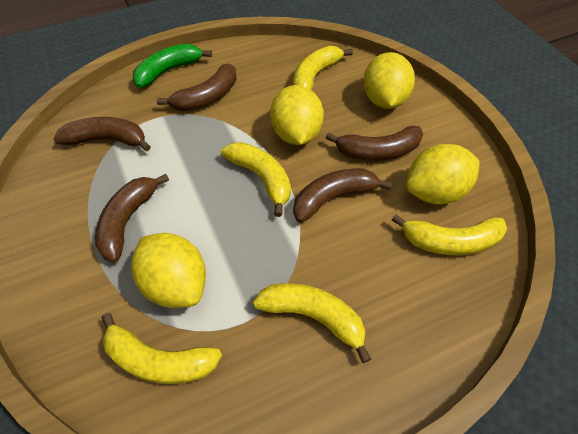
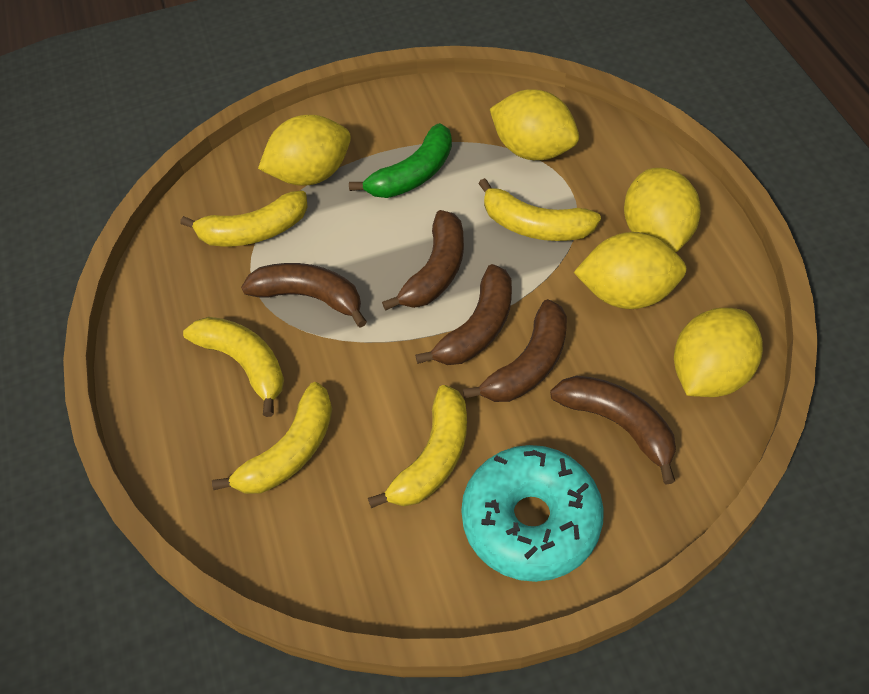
turquoise donut: none = 0 -> [461,445,604,582] = 1
yellow lemon: [131,233,206,308] [270,85,324,145] [363,52,415,109] [406,144,479,204] = 4 -> [258,115,351,186] [490,89,579,160] [574,232,687,309] [624,168,701,252] [674,308,763,397] = 5

